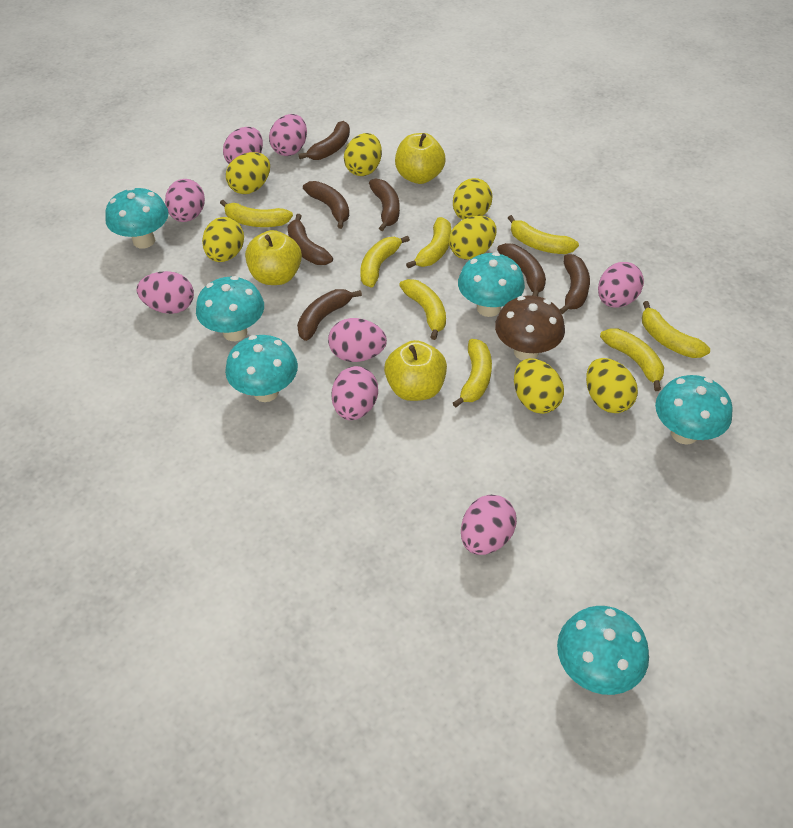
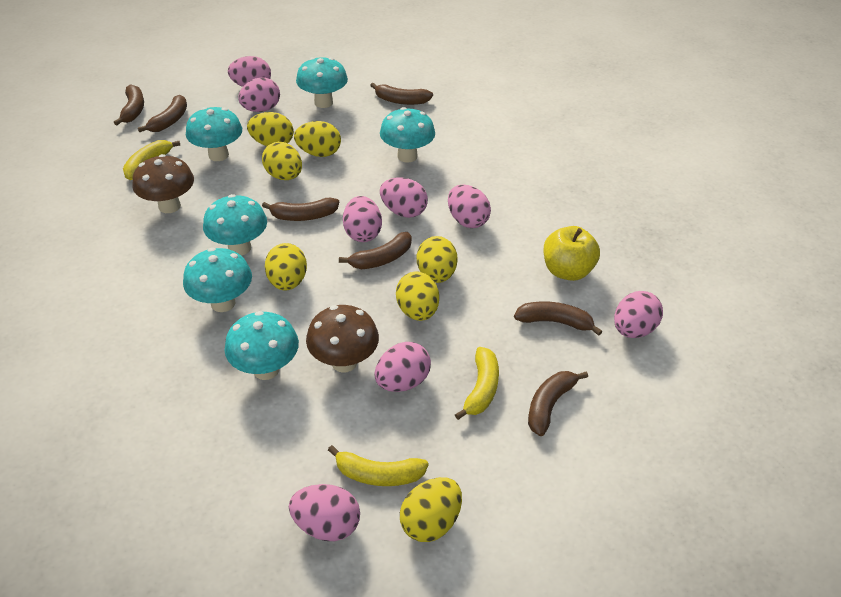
brown mushroom: [495,295,565,360] = 1 -> [133,154,194,213] [306,305,379,372] = 2
yellow apple: [245,230,302,285] [384,340,447,401] [395,133,446,184] = 3 -> [543,226,600,281] = 1
yellow banana: [220,200,293,227] [360,236,410,288] [399,279,446,340] [406,217,451,268] [453,339,492,407] [508,215,579,254] [600,329,664,391] [642,301,710,358] = 8 -> [123,140,181,180] [328,445,429,486] [455,347,499,420] = 3

